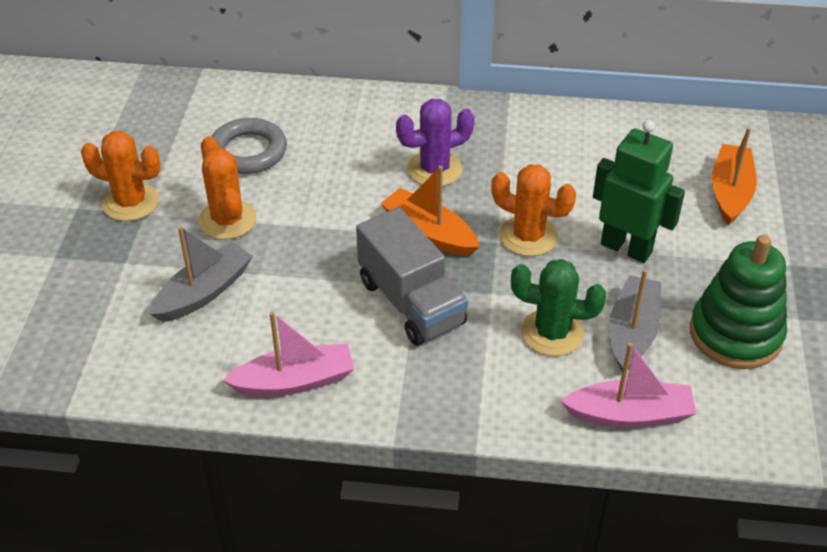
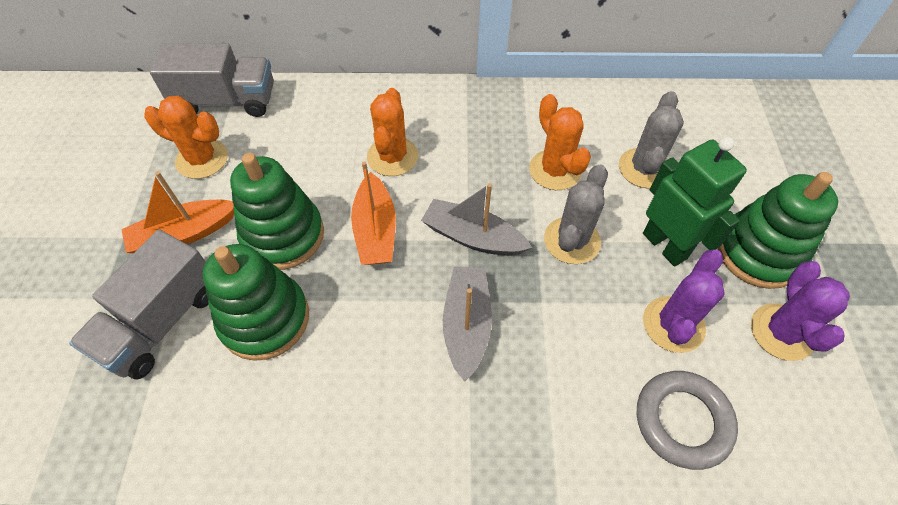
green cactus: [511,259,606,356] = 1 -> none = 0
green stacking toy: [690,235,787,369] = 1 -> [203,244,309,361] [230,153,324,270] [718,172,838,289] = 3
grey cactus: none = 0 -> [544,165,608,264] [619,91,684,188] = 2
grey truck: [356,207,468,346] = 1 -> [69,229,209,379] [150,43,274,117] = 2
pink boat: [222,312,354,396] [561,343,697,428] = 2 -> none = 0
purple cactus: [396,99,475,186] = 1 -> [643,250,725,353] [751,261,850,361] = 2

